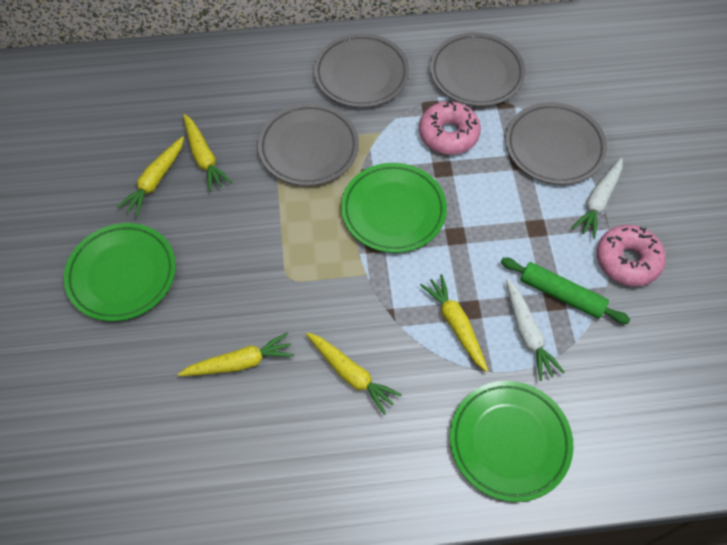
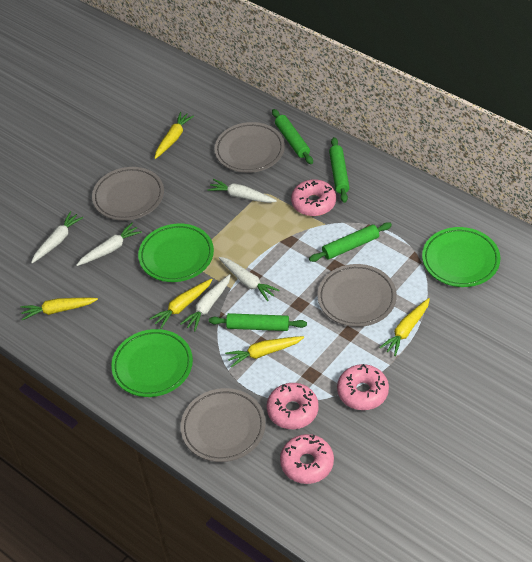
green rolling pin: [501,258,630,324] = 1 -> [209,313,307,331] [272,109,313,164] [309,222,392,262] [329,137,350,203] = 4
pink donut: [419,100,481,155] [597,225,666,287] = 2 -> [267,383,319,429] [280,434,334,484] [291,179,336,216] [337,364,389,410] = 4
white carrot: [506,278,565,381] [572,158,623,239] = 2 -> [31,211,83,263] [76,223,142,266] [180,274,231,331] [207,179,277,203] [218,257,280,301] = 5

